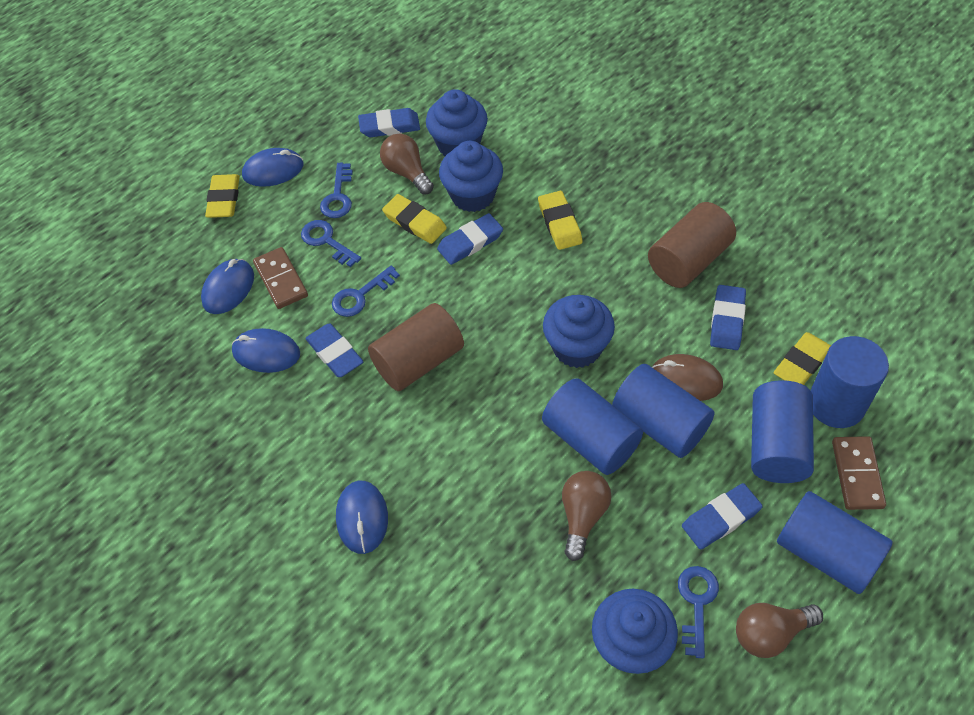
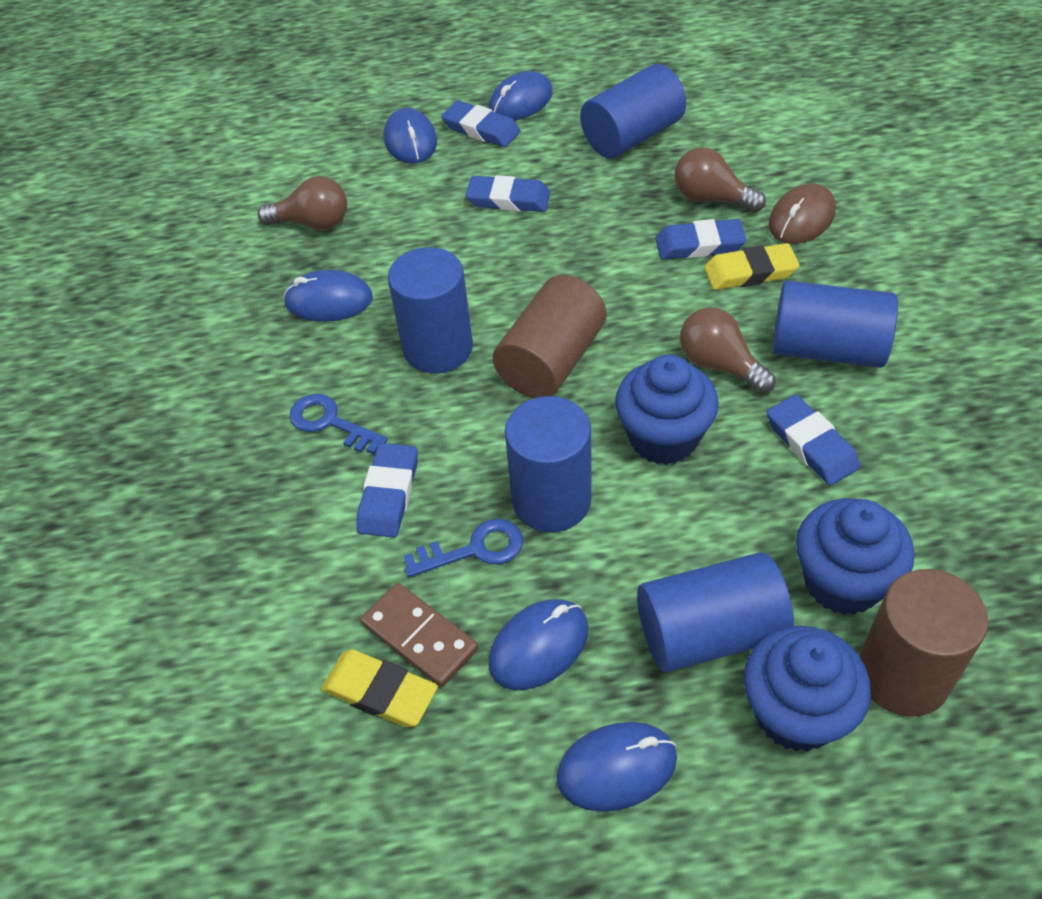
blue cupcake: [426,89,488,156] [439,141,503,212] [543,295,615,368] [592,589,678,674] = 4 -> [615,354,719,465] [744,626,871,752] [796,498,914,615] = 3
blue key: [301,220,361,267] [320,163,353,218] [332,265,400,317] [678,566,719,658] = 4 -> [290,394,388,454] [404,519,523,578] = 2
blue mouse: [201,259,254,314] [232,328,300,373] [242,148,304,187] [336,481,388,554] = 4 -> [283,270,373,322] [384,108,437,164] [488,599,589,690] [489,71,553,121] [556,722,677,812] = 5
brown domino: [253,247,308,309] [832,436,886,510] = 2 -> [361,583,478,687] = 1
yellow eraser: [205,174,240,218] [382,194,447,244] [538,191,582,250] [774,332,831,385] = 4 -> [321,649,438,727] [704,243,800,290] = 2

